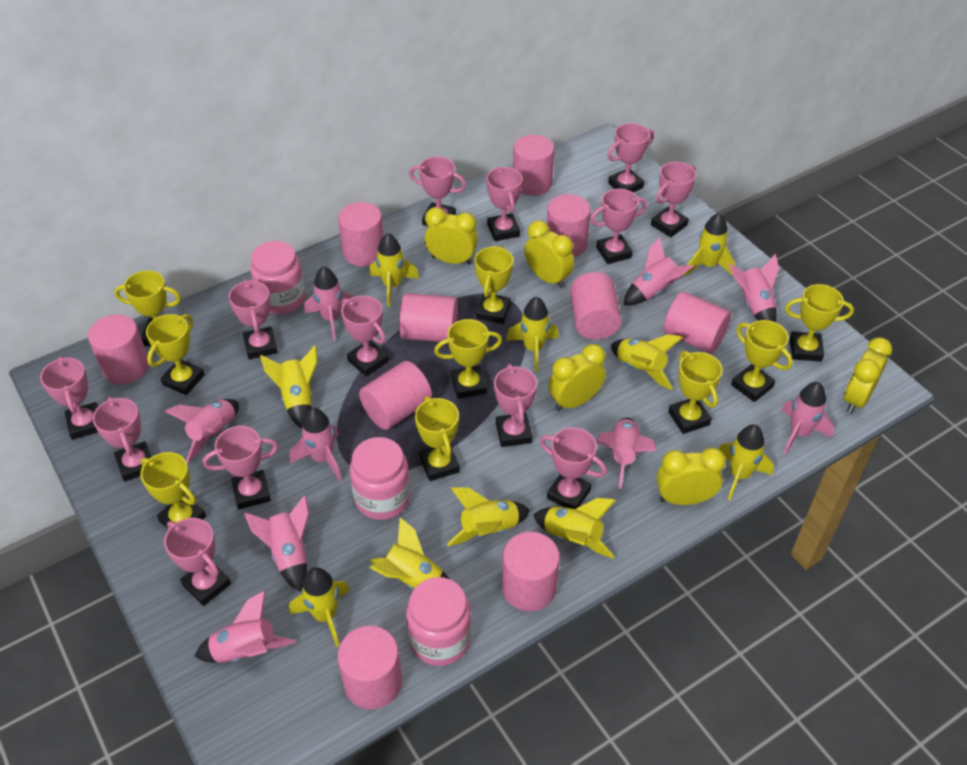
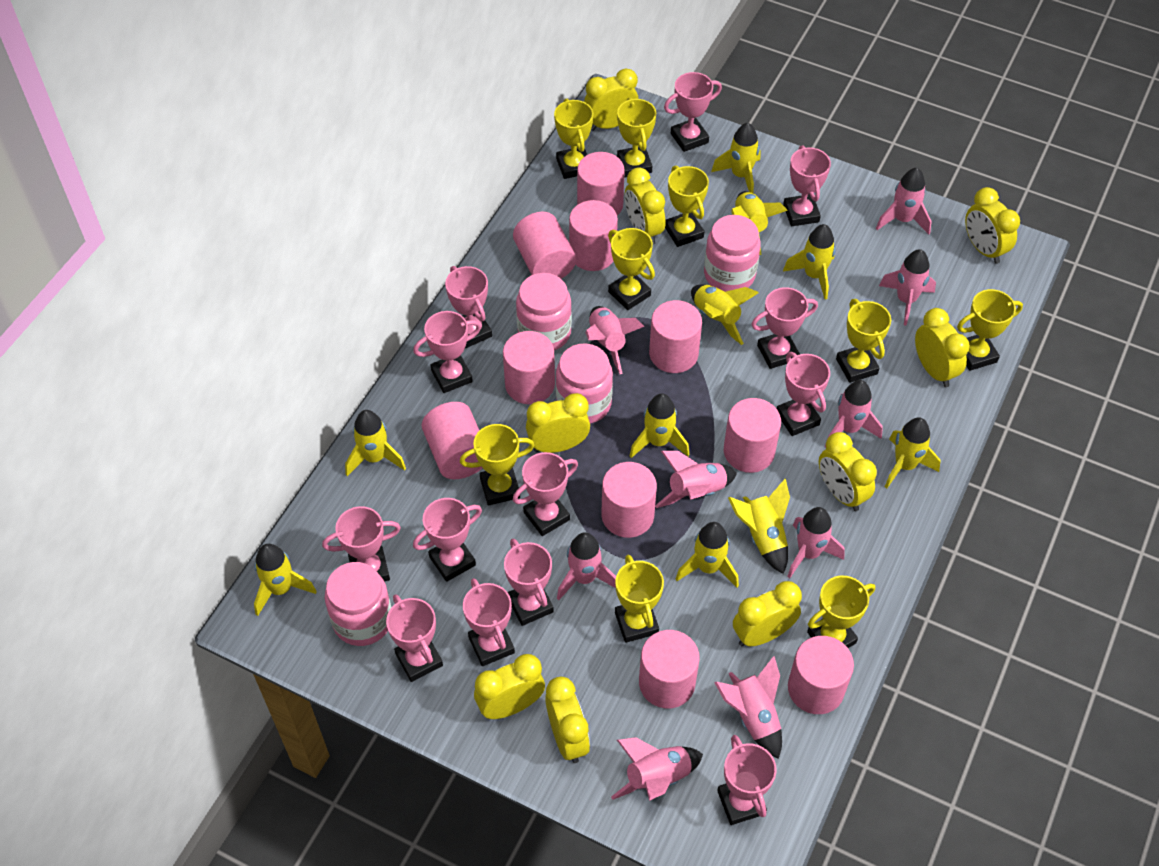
pink jar: [250,241,306,315] [350,437,411,520] [406,577,471,666] = 3 -> [325,562,391,646] [516,273,572,350] [556,343,613,424] [704,215,761,292] = 4
yellow clock: [424,207,478,265] [524,220,574,288] [548,344,606,411] [657,448,726,505] [844,337,892,413] = 5 -> [474,654,545,719] [526,393,590,453] [545,677,590,763] [584,69,639,131] [625,167,666,245] [733,581,802,646] [819,432,877,511] [915,308,970,387] [965,187,1020,264] = 9

